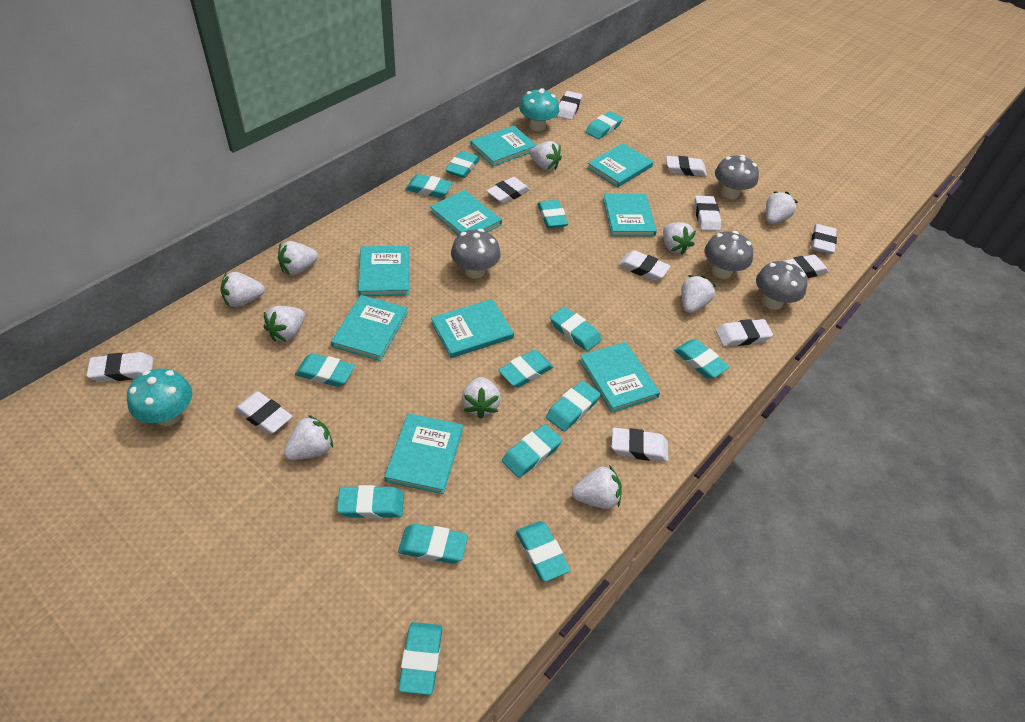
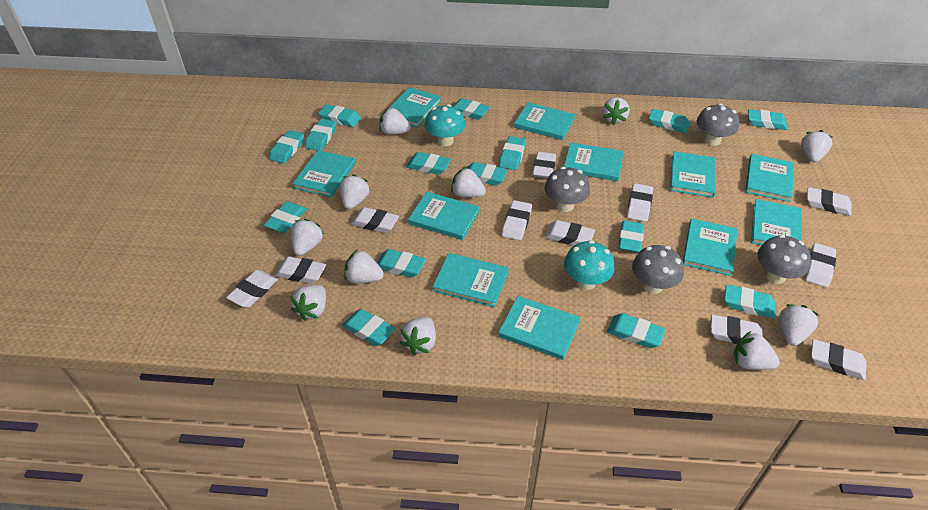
turquoise book: [331,295,408,361] [358,246,409,296] [384,413,463,494] [430,190,502,235] [431,299,514,358] [470,126,537,166] [579,342,660,413] [587,143,653,187] [603,194,657,236] = 9 -> [292,150,355,198] [390,87,441,128] [408,192,480,240] [433,253,508,307] [499,296,581,360] [514,102,575,140] [564,142,624,181] [670,151,716,198] [683,218,737,276] [745,154,794,202] [751,199,802,245] = 11
turquoise eraser: [295,353,355,387] [337,485,404,519] [398,524,468,564] [398,622,442,695] [405,174,453,198] [445,151,480,178] [498,350,553,388] [502,424,562,478] [516,521,570,582] [537,200,568,228] [546,381,601,432] [550,306,601,352] [585,111,623,139] [674,339,730,379] = 14 -> [264,201,307,233] [269,130,304,164] [305,119,337,151] [318,104,361,127] [342,309,395,346] [377,249,426,277] [406,152,451,175] [453,98,490,120] [467,162,508,185] [499,136,526,170] [607,313,666,348] [618,220,644,253] [649,109,690,133] [724,285,775,319] [748,109,788,130] = 15
white strawberry: [221,272,265,307] [264,306,305,342] [278,241,318,275] [284,415,333,460] [462,377,501,419] [530,141,562,170] [572,465,622,509] [663,222,696,255] [682,275,716,313] [766,191,798,224] = 10 -> [290,285,326,321] [291,219,324,256] [340,174,370,209] [344,249,384,283] [379,107,411,135] [400,317,436,355] [451,167,486,197] [603,97,630,125] [733,331,780,370] [779,304,819,346] [801,130,832,162] = 11

